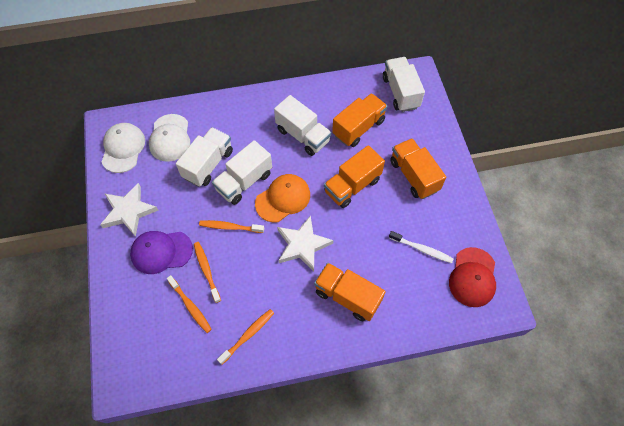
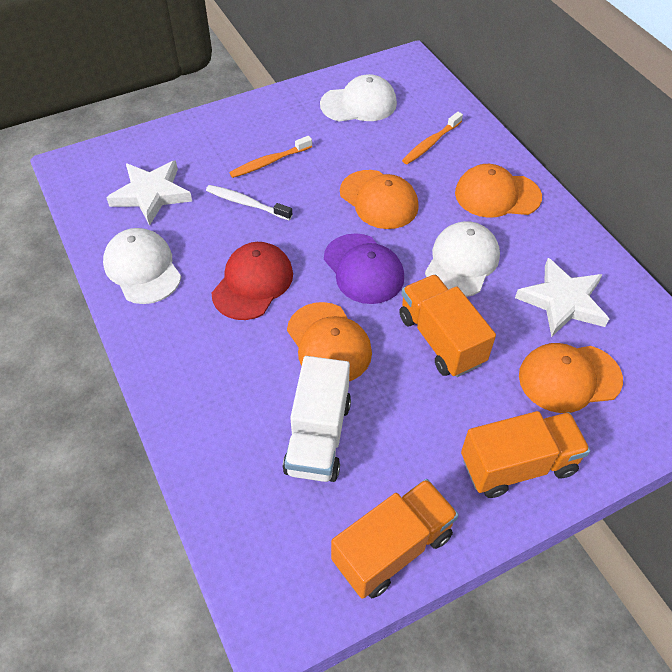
orange cap: [255,174,310,222] = 1 -> [287,302,372,381] [340,170,419,229] [455,164,542,218] [519,343,623,413] = 4
orange toothbrush: [167,275,212,333] [194,242,221,303] [199,220,264,233] [217,309,274,365] = 4 -> [229,136,312,178] [402,112,463,165] = 2
orange truck: [314,263,386,322] [324,145,385,208] [332,93,387,147] [390,138,446,199] = 4 -> [331,479,459,599] [399,274,496,377] [461,411,590,498] = 3
white cap: [101,123,145,173] [149,114,190,162] = 2 -> [103,228,181,304] [320,74,397,122] [425,221,500,297] = 3
white truck: [176,127,233,187] [212,140,272,205] [274,95,331,156] [383,57,425,112] = 4 -> [283,356,351,482] = 1

